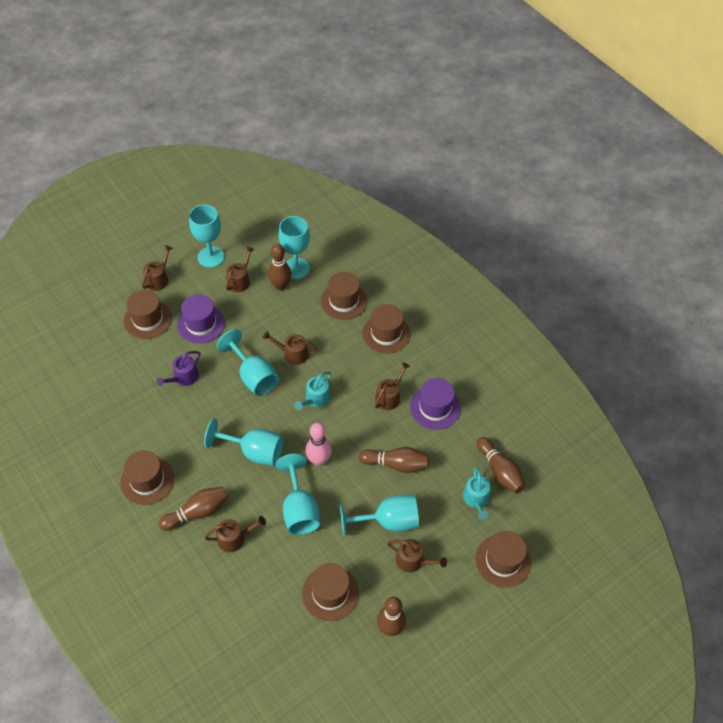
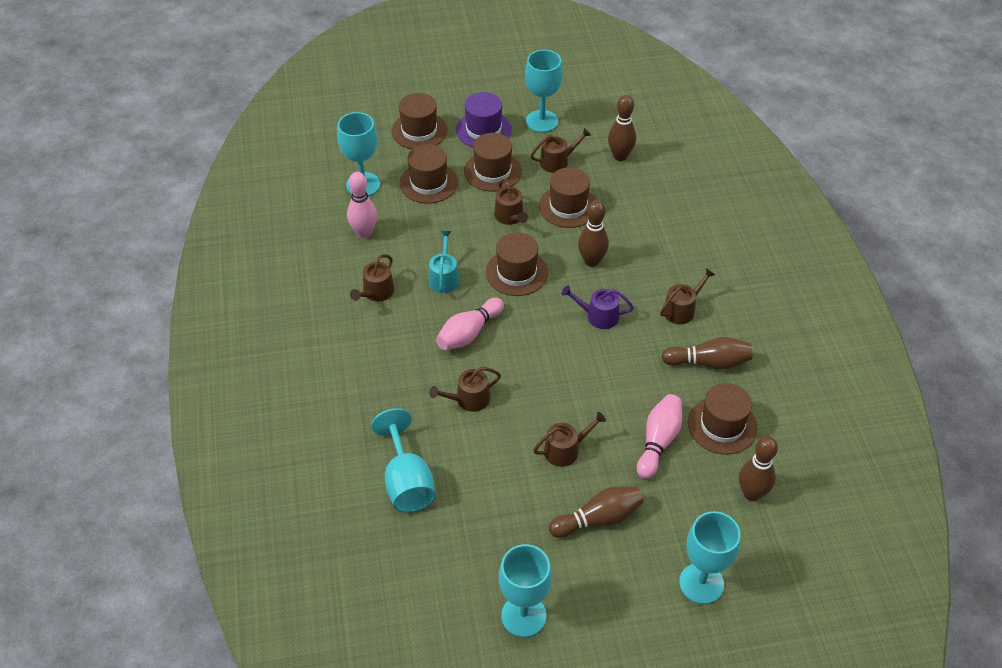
pink bowling pin: [306,423,332,466] = 1 -> [347,172,377,238] [436,298,504,350] [637,394,682,479] = 3
purple hat: [177,294,225,344] [410,378,461,430] = 2 -> [456,92,512,147] = 1
turquoise goblet: [189,204,224,268] [204,418,283,466] [217,329,279,396] [276,454,320,535] [278,216,310,279] [340,495,419,537] = 6 -> [337,112,380,196] [371,408,436,513] [499,544,552,637] [525,50,563,133] [679,511,741,604] = 5
turquoise watering can: [295,371,331,410] [463,467,490,520] = 2 -> [429,231,459,293] = 1

